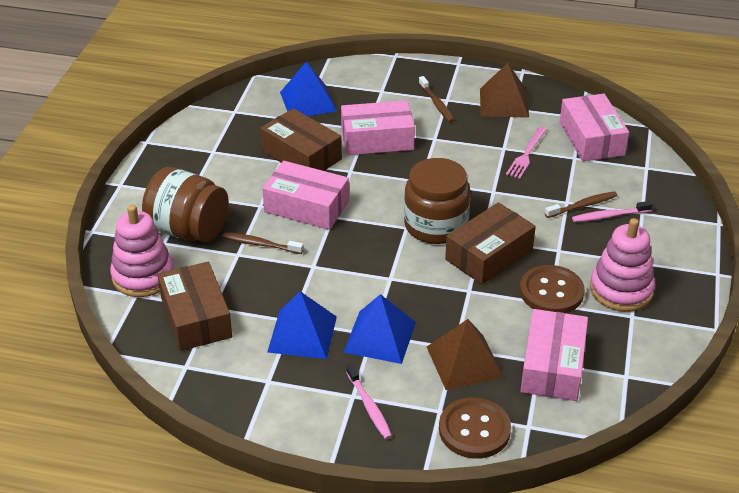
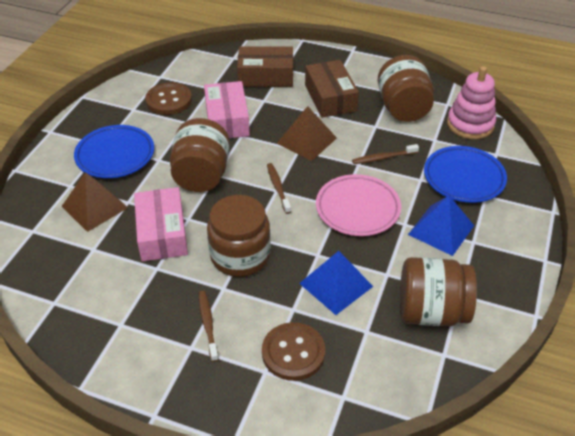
blue plate: none = 0 -> [74,125,154,178] [424,146,507,203] = 2
blue pyramid: [267,291,337,359] [280,61,337,116] [343,294,416,364] = 3 -> [299,251,373,315] [408,195,474,256] = 2
brown box: [158,261,232,351] [260,108,342,171] [445,202,536,284] = 3 -> [237,46,293,87] [305,60,359,118] = 2
brown jar: [142,167,229,242] [404,158,471,244] = 2 -> [170,118,230,192] [207,195,271,277] [378,55,434,122] [400,257,477,326] = 4
pink box: [262,161,349,230] [341,100,415,155] [521,309,588,401] [560,94,629,161] = 4 -> [134,187,188,262] [204,81,250,138] = 2
pink fork: [506,127,547,179] = 1 -> none = 0
pink plate: none = 0 -> [316,174,401,236] = 1
pink stacking toy: [110,205,174,297] [590,218,655,312] = 2 -> [447,66,496,139] = 1
pink toothbrush: [346,364,392,439] [572,201,652,222] = 2 -> none = 0

